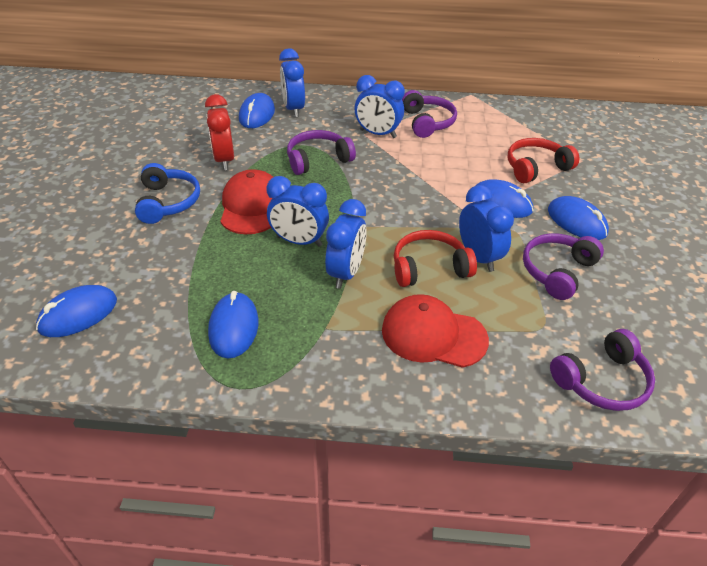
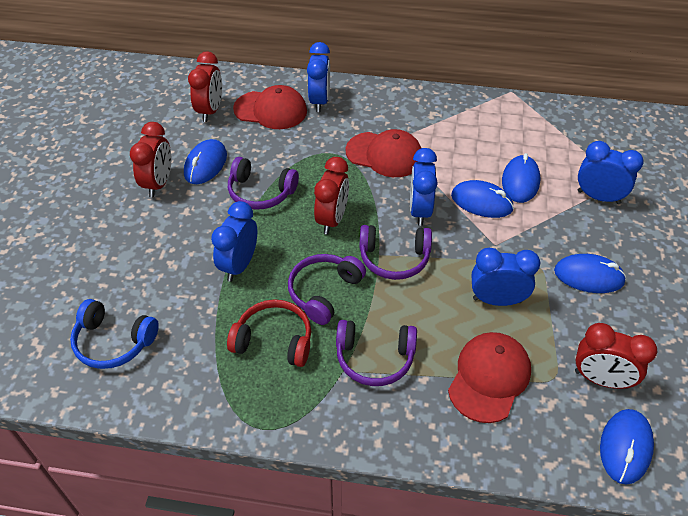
red cap: [220,169,273,234] [382,294,489,368] = 2 -> [233,85,307,129] [345,129,421,177] [448,332,531,423] = 3
red clock: [205,94,234,170] = 1 -> [130,122,172,198] [188,51,222,122] [314,157,349,234] [575,323,657,389] = 4
red headphones: [394,230,477,287] [508,138,579,183] = 2 -> [227,299,311,367] = 1

